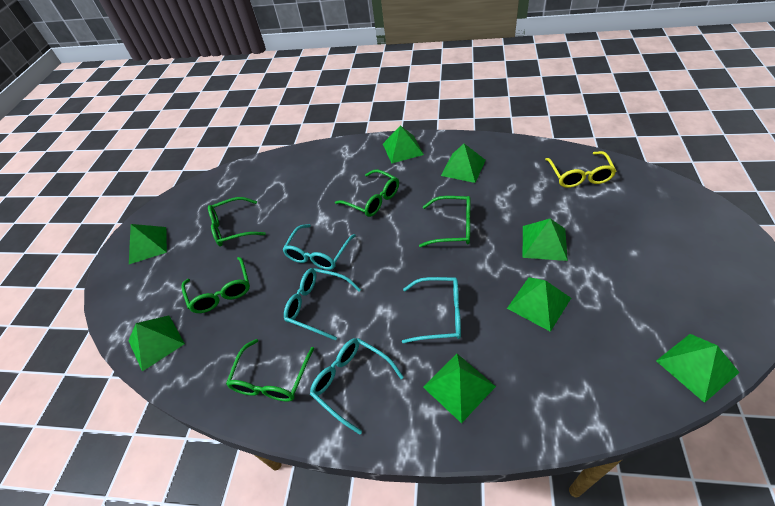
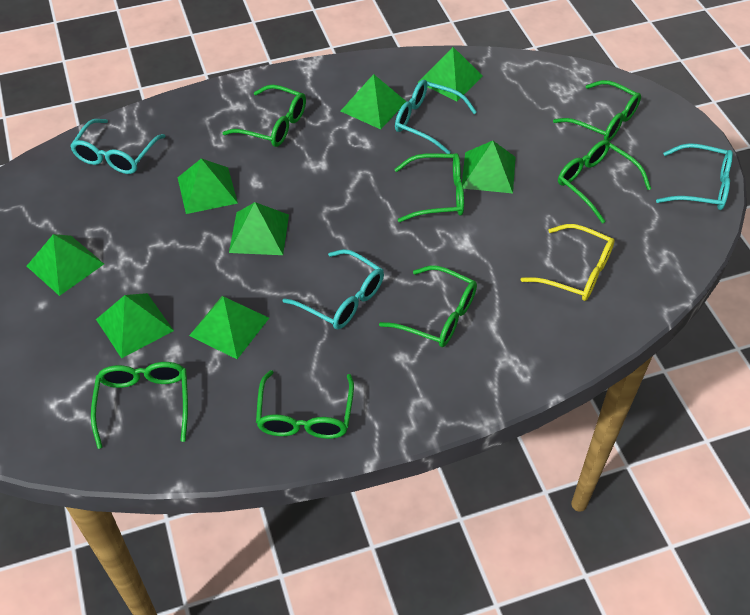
green glasses: [181,257,250,313] [208,197,266,246] [226,339,314,402] [335,169,399,217] [419,196,470,247] = 5 -> [91,362,188,449] [222,85,306,147] [256,370,354,439] [379,265,477,347] [394,153,464,222] [553,80,641,141] [558,140,651,224] = 7

